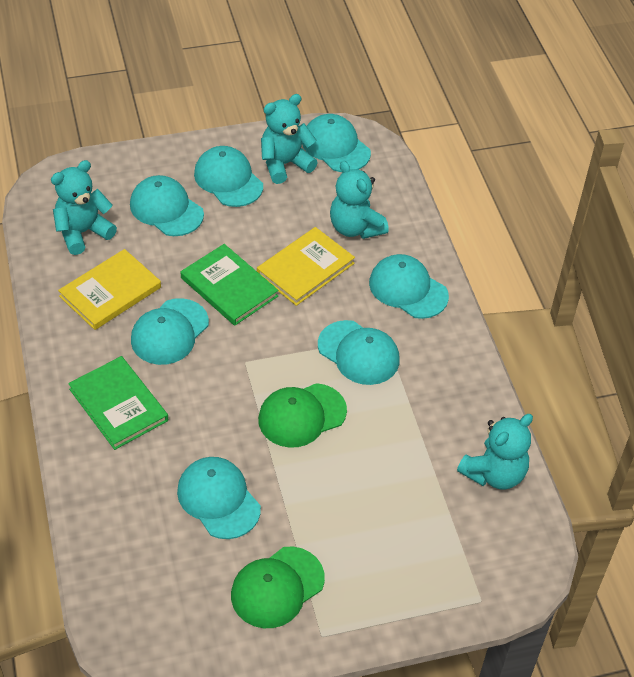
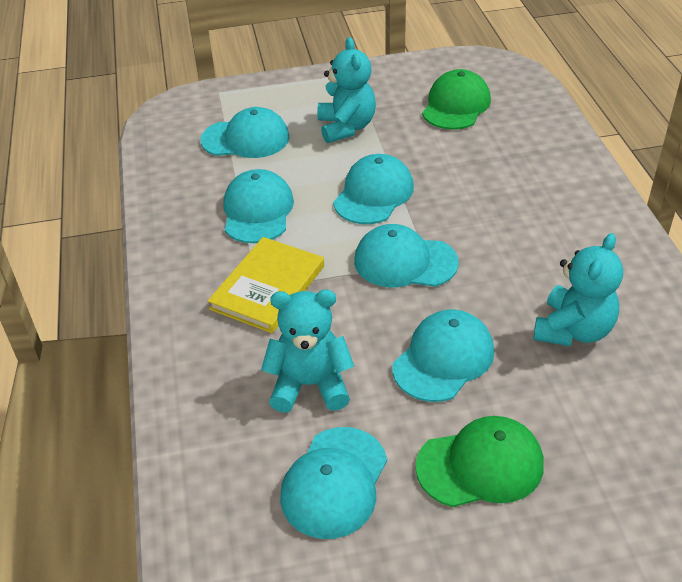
green book: [68,356,168,450] [181,244,278,326] = 2 -> none = 0
turquoise cap: [130,175,204,236] [131,298,209,365] [177,457,261,539] [194,146,263,207] [302,114,371,172] [318,320,400,385] [369,254,449,319] = 7 -> [200,107,289,158] [224,169,294,243] [280,427,387,539] [333,154,414,224] [354,224,459,287] [392,309,494,402] = 6
turquoise teddy bear: [51,160,117,255] [261,94,318,184] [330,160,389,239] [457,414,533,490] = 4 -> [261,289,354,413] [317,37,376,143] [533,233,623,346] = 3
yellow book: [58,249,161,330] [257,227,355,306] = 2 -> [208,237,324,333] = 1

